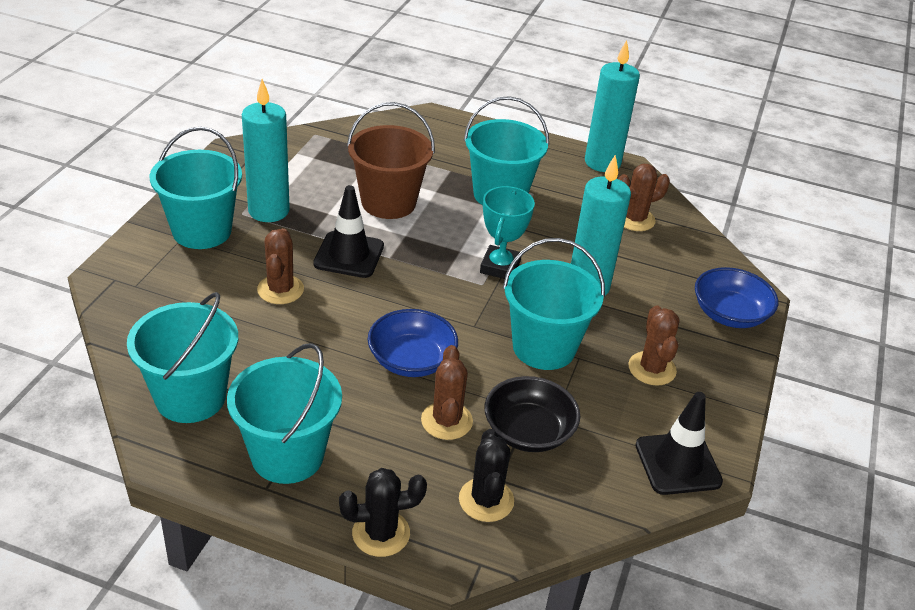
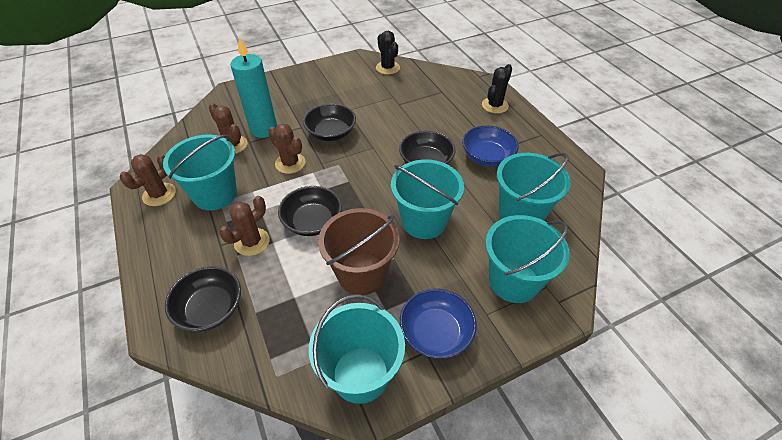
black bowl: [484,376,580,452] = 1 -> [165,266,241,331] [278,186,342,236] [303,103,356,141] [399,131,455,165] = 4
black traffic cone: [313,185,384,278] [635,392,723,495] = 2 -> none = 0
turquoise candle: [242,79,290,222] [571,155,631,296] [585,40,640,172] = 3 -> [231,37,277,138] = 1
turquoise trophy: [480,186,535,279] = 1 -> none = 0

